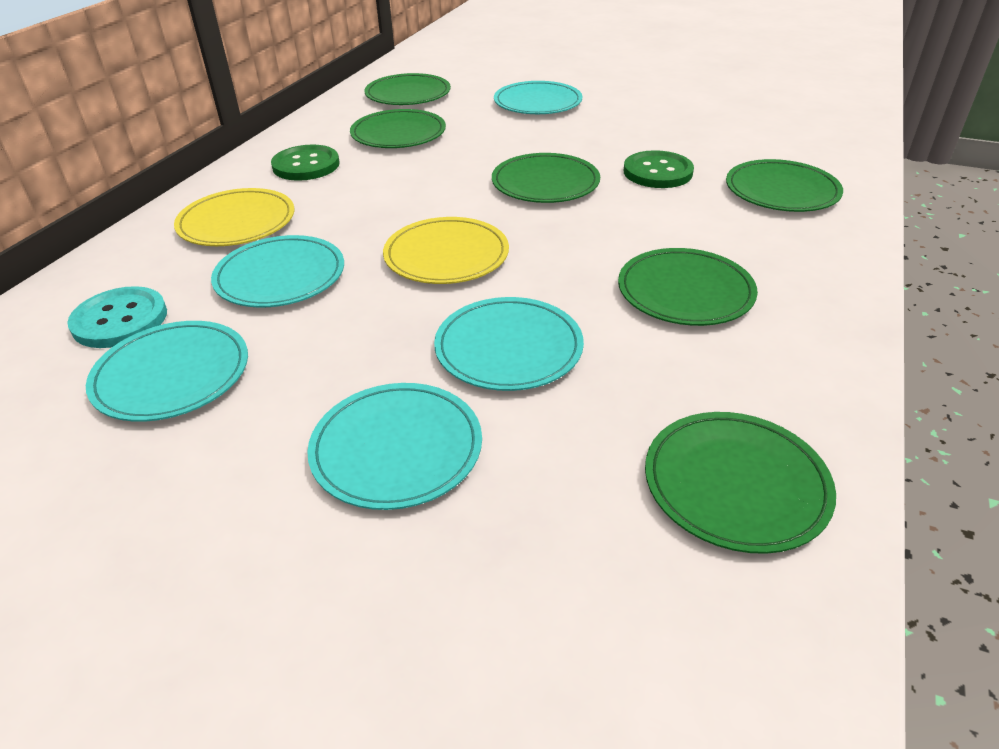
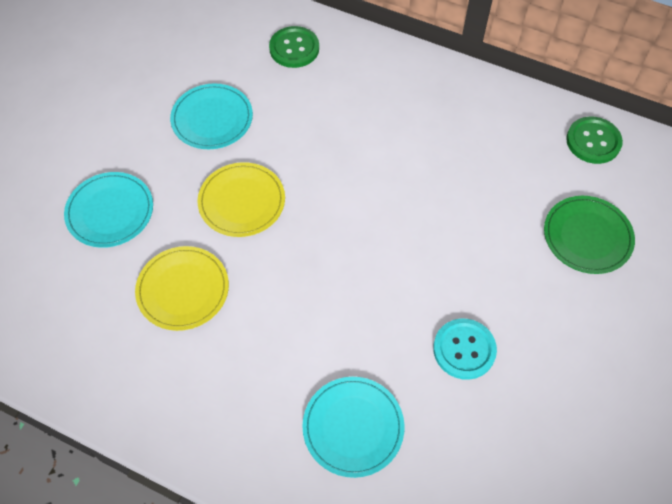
green plate: [350,109,446,148] [364,73,451,105] [492,153,600,203] [618,248,758,326] [645,412,836,554] [726,159,843,212] = 6 -> [544,196,635,274] = 1
turquoise plate: [86,321,248,422] [211,235,344,307] [307,383,482,510] [434,297,584,391] [494,81,582,114] = 5 -> [64,172,153,248] [170,83,253,149] [302,377,404,478] = 3

